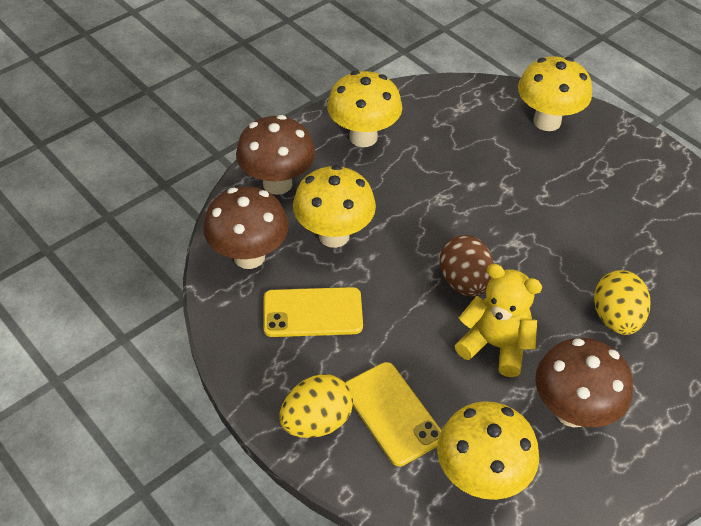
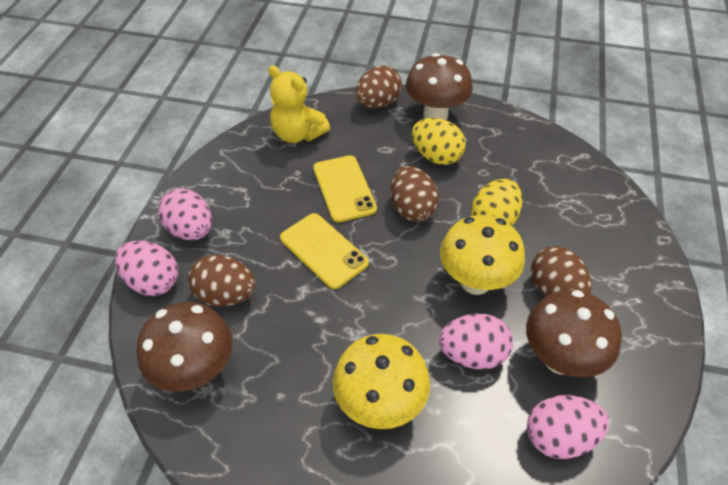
brown egg: [440,235,493,297] = 1 -> [188,254,255,306] [355,66,402,108] [390,166,439,222] [531,246,592,297] = 4
pink egg: none = 0 -> [115,241,178,296] [158,189,212,240] [439,314,513,369] [527,395,609,459] = 4
yellow mushroom: [293,165,376,248] [327,71,402,147] [437,401,539,500] [518,56,592,131] = 4 -> [333,334,430,429] [440,215,525,295] = 2

